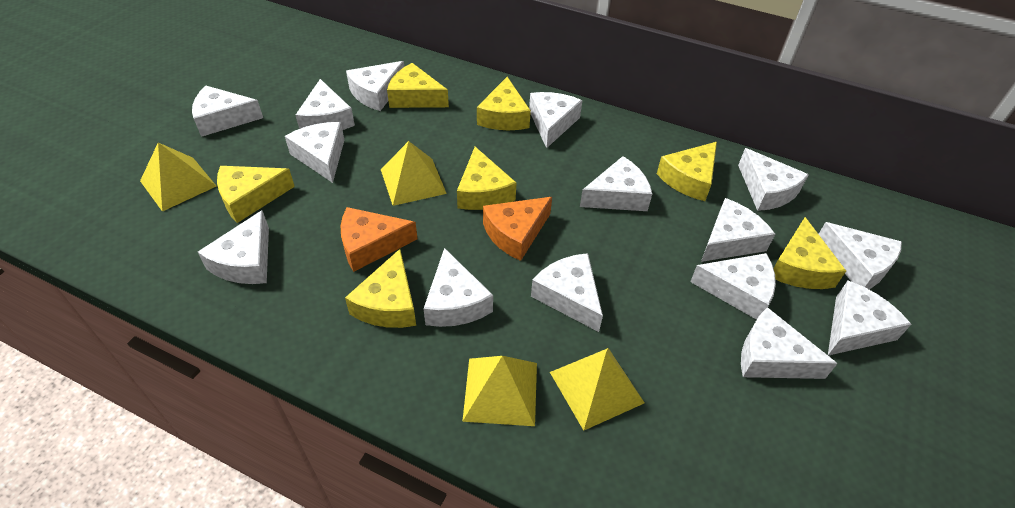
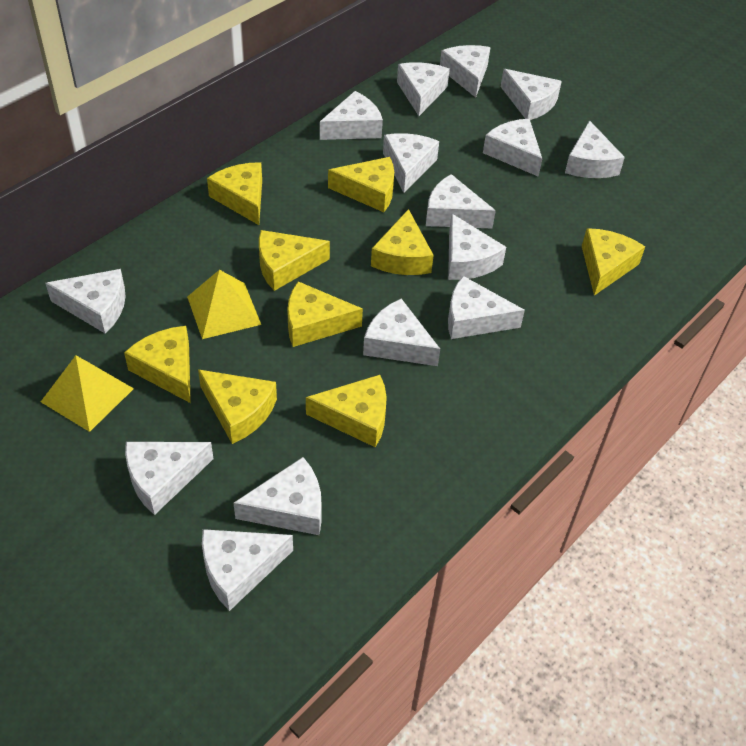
orange cheese: [341,207,418,272] [483,197,552,261] = 2 -> none = 0
yellow cheese: [217,166,295,223] [345,249,416,328] [387,63,449,108] [457,147,516,210] [477,77,531,130] [657,142,717,201] [773,217,846,289] = 7 -> [124,326,191,403] [198,369,277,444] [207,162,262,225] [259,230,330,291] [287,281,363,347] [306,375,387,448] [328,157,394,212] [371,209,434,275] [582,228,645,295] = 9
yellow pyramid: [140,143,216,212] [381,141,447,206] [462,356,537,426] [550,348,645,431] = 4 -> [41,356,134,432] [187,270,261,339] = 2

